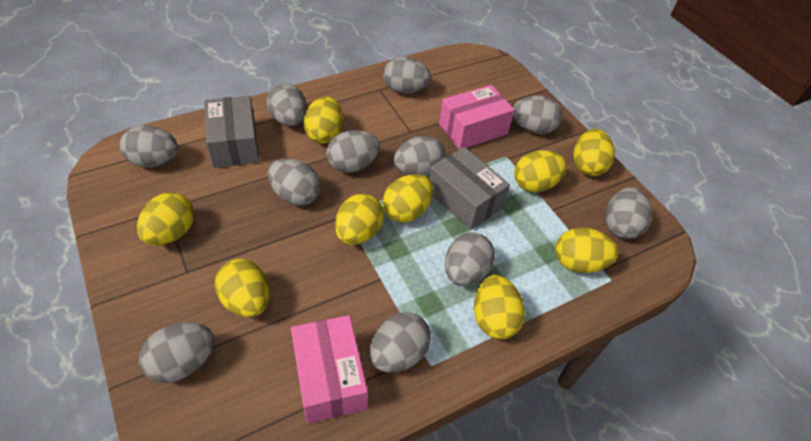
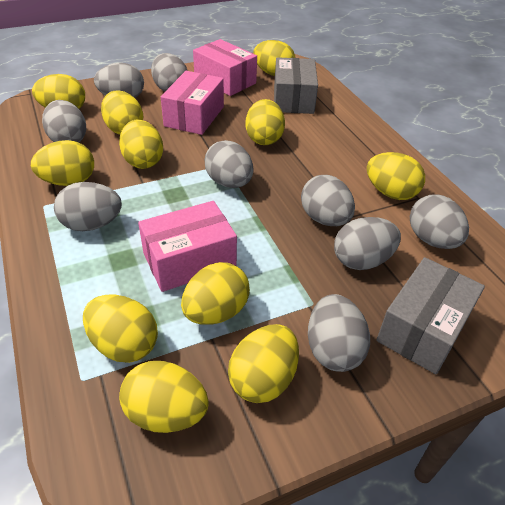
grey egg: [120,125,178,167] [139,322,215,383] [267,83,307,126] [268,159,320,206] [326,130,380,173] [369,312,431,373] [383,56,431,94] [394,136,446,176] [445,232,495,286] [513,96,562,134] [605,187,652,239] = 11 -> [42,100,86,143] [54,182,122,231] [94,63,144,98] [151,53,188,92] [205,140,253,188] [301,175,355,226] [308,294,370,372] [334,217,401,270] [410,194,469,249] = 9
pink box: [291,315,368,423] [439,85,514,149] = 2 -> [138,201,237,292] [161,71,224,135] [193,39,257,96] = 3
yellow egg: [137,192,194,246] [215,259,270,317] [303,97,343,144] [335,193,384,245] [382,174,433,223] [474,275,525,339] [514,150,567,193] [555,228,619,273] [573,129,615,176] = 9 -> [31,140,94,186] [32,74,85,109] [83,295,158,363] [101,91,143,135] [119,120,163,169] [119,361,209,433] [181,262,250,325] [228,324,299,403] [246,99,285,145] [253,40,295,76] [367,152,425,200] = 11

